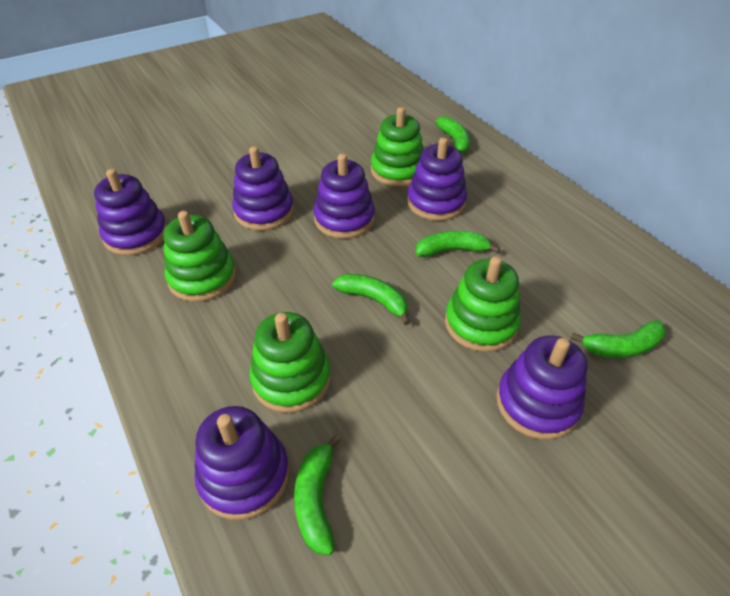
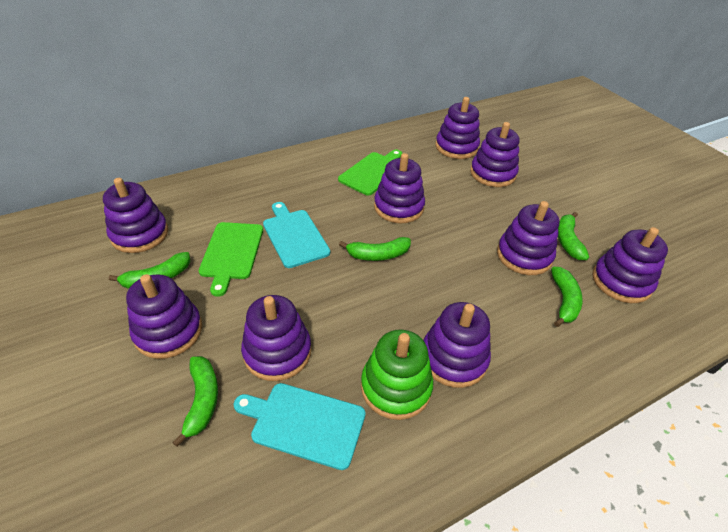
green cutting board: none = 0 -> [199,222,263,297] [338,150,402,196] = 2
green stacking toy: [163,211,236,302] [249,312,331,413] [371,107,424,186] [445,256,521,352] = 4 -> [361,330,434,420] = 1
purple stacking toy: [94,169,167,256] [194,406,290,520] [232,146,294,231] [314,154,375,239] [407,138,467,221] [496,335,588,440] = 6 -> [103,178,168,253] [126,274,202,359] [241,295,312,381] [374,153,425,223] [423,302,491,388] [435,97,480,159] [470,122,520,187] [497,201,559,275] [592,227,668,303] = 9
turquoise cutting board: none = 0 -> [234,383,366,470] [263,202,330,268] = 2

